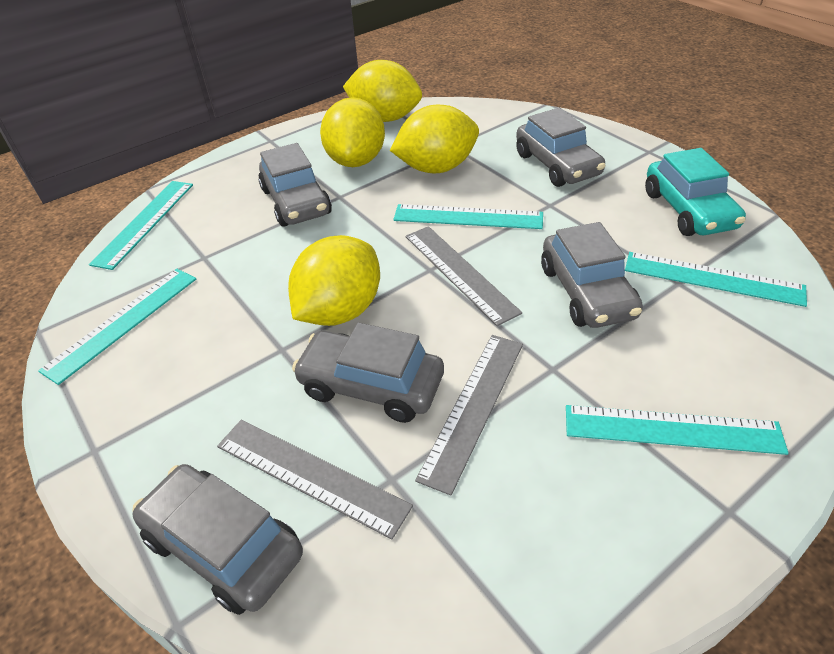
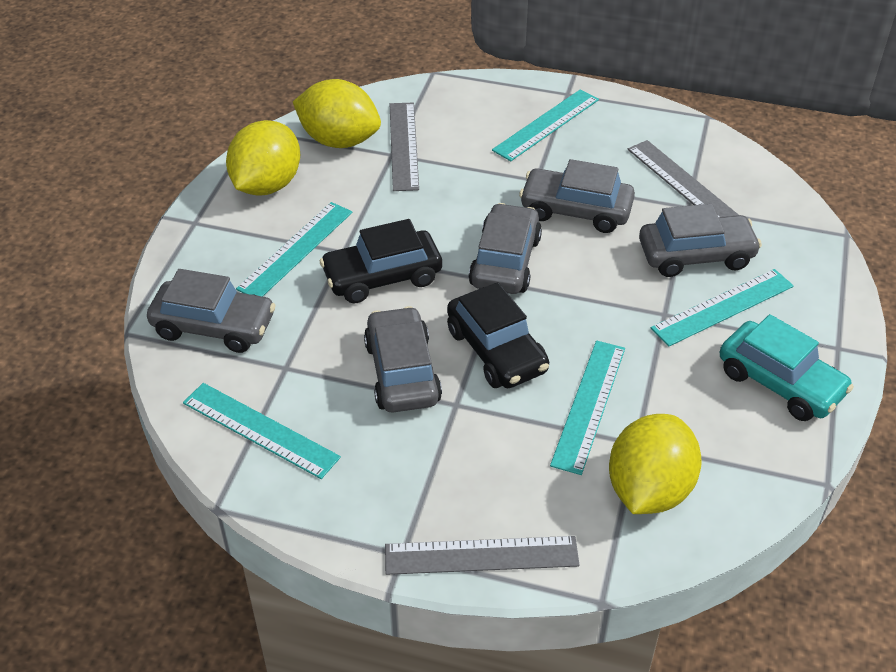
black car: none = 0 -> [319,219,442,303] [447,282,549,388] = 2
yellow lemon: [288,235,380,326] [320,97,385,167] [343,60,422,122] [390,105,479,173] = 4 -> [226,120,300,196] [293,79,381,148] [609,414,702,514] = 3

